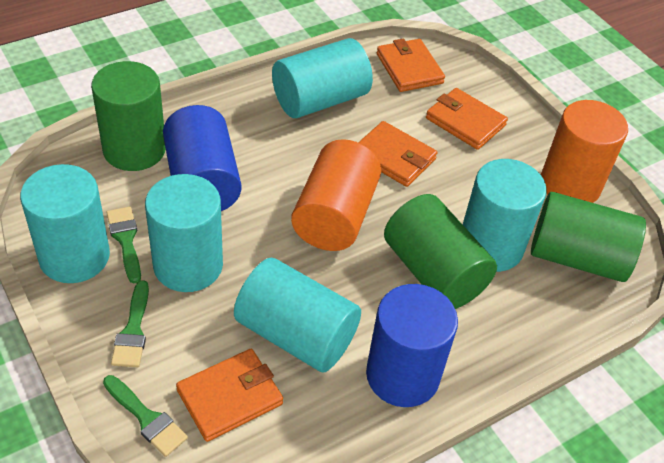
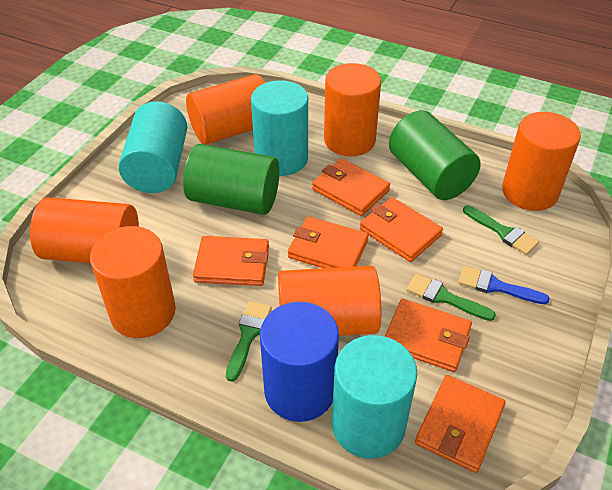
blue brush: none = 0 -> [458,266,550,304] = 1
blue cylinder: [163,105,241,211] [366,284,458,407] = 2 -> [260,302,339,422] = 1
green cylinder: [91,61,166,171] [384,194,497,309] [531,192,646,282] = 3 -> [183,144,279,215] [389,110,481,200] = 2
orange cylinder: [291,139,381,251] [541,100,628,203] = 2 -> [30,197,139,263] [90,226,176,338] [186,74,265,145] [278,266,381,336] [324,63,381,156] [502,112,581,211] = 6
orange wallet: [176,349,283,442] [358,121,437,187] [377,39,445,92] [426,88,508,150] = 4 -> [193,236,269,286] [288,216,369,268] [312,158,390,216] [360,197,443,262] [385,299,472,372] [415,375,506,473] = 6
turquoise cylinder: [20,164,110,283] [145,174,223,292] [234,258,361,372] [272,38,373,118] [463,159,546,272] = 5 -> [118,101,187,193] [251,80,308,176] [332,335,417,459] = 3

